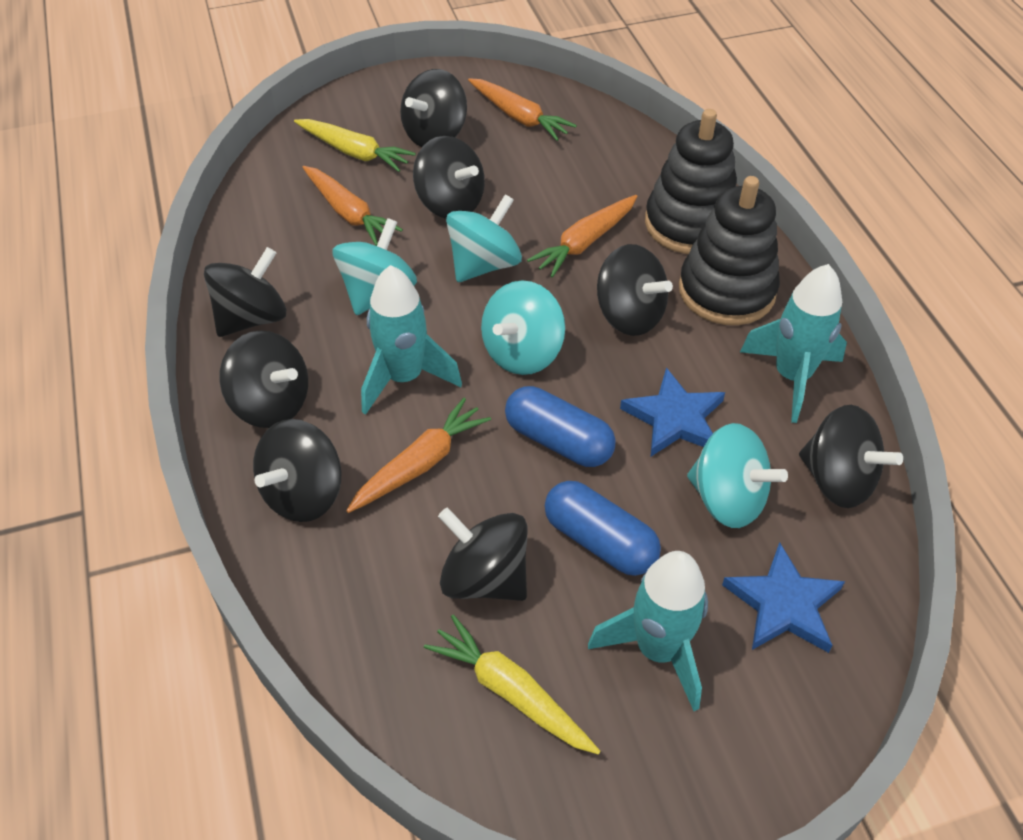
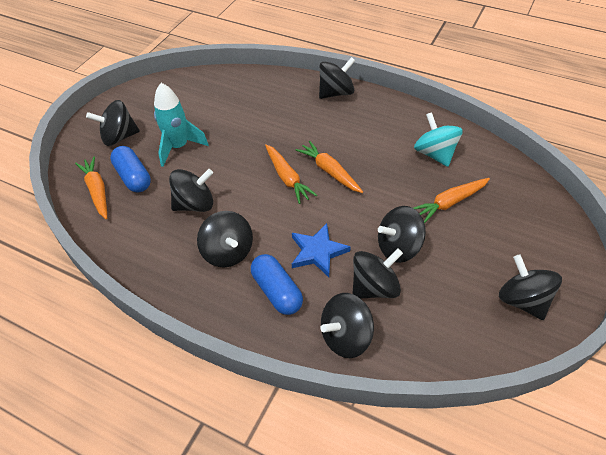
black stacking toy: [645,109,737,254] [679,176,780,325] = 2 -> none = 0
blue star: [620,367,725,456] [722,542,845,653] = 2 -> [292,223,351,277] = 1
turquoise rocket: [361,265,462,415] [588,551,708,711] [740,264,847,423] = 3 -> [154,83,209,167] = 1
turquoise spinning top: [333,218,417,315] [446,194,522,282] [481,281,565,375] [687,423,788,528] = 4 -> [414,112,463,167] = 1
yellow carrot: [294,119,416,172] [424,615,600,755] = 2 -> none = 0

